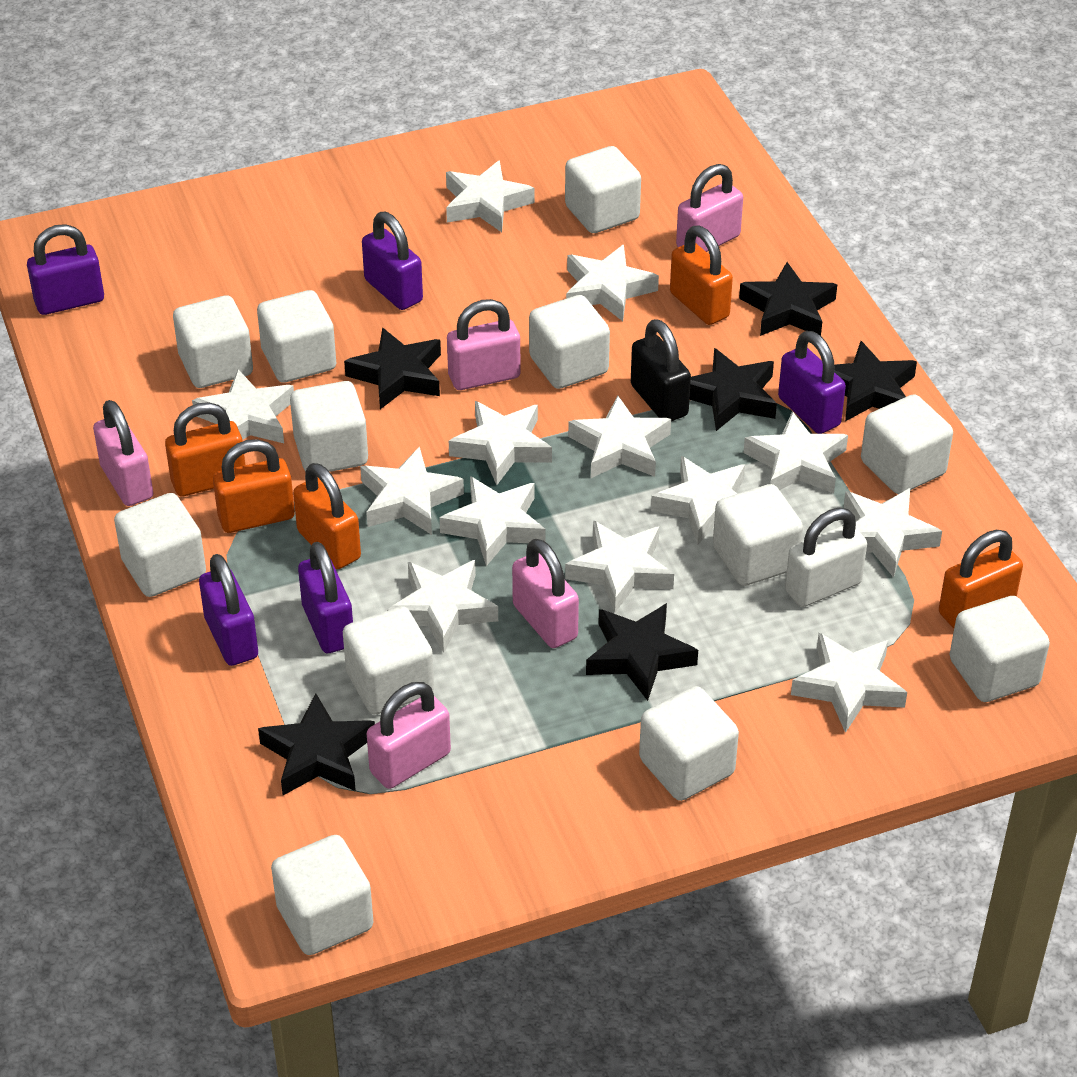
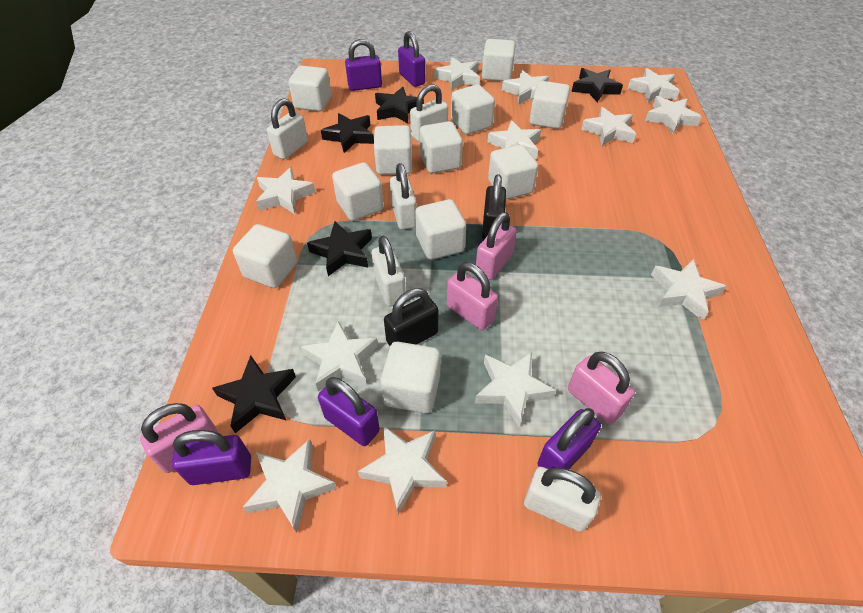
black padlock: [631,319,691,421] = 1 -> [384,288,439,346] [482,174,506,240] = 2
black star: [258,693,375,795] [344,328,441,409] [586,603,698,701] [689,348,777,431] [739,262,837,336] [834,341,917,421] = 6 -> [212,355,296,433] [307,221,372,276] [321,113,374,153] [375,87,424,123] [572,68,623,102] = 5
orange padlock: [165,402,245,497] [213,439,295,533] [293,463,361,569] [670,226,733,325] [939,530,1023,628] = 5 -> none = 0
pink padlock: [93,400,153,506] [367,682,451,789] [447,299,521,390] [512,539,579,648] [676,164,743,252] = 5 -> [140,403,218,473] [447,262,498,330] [476,212,517,280] [568,352,635,425] = 4
white cube: [114,493,206,597] [173,295,253,388] [257,290,336,383] [271,835,373,955] [290,381,368,472] [343,606,434,715] [529,295,610,389] [565,146,641,233] [639,686,739,801] [713,484,803,586] [861,394,953,494] [950,596,1050,702] = 12 -> [233,224,297,288] [289,65,331,112] [332,162,384,221] [374,125,412,175] [380,342,441,413] [415,199,466,260] [420,121,463,173] [451,84,495,134] [482,39,516,81] [488,145,538,199] [529,81,570,129] = 11
white padlock: [785,508,867,607] = 1 -> [267,98,308,159] [372,236,406,306] [390,163,417,230] [410,84,448,142] [524,467,601,532] = 5
white star: [192,369,294,443] [360,447,464,535] [387,560,498,653] [439,476,546,566] [446,160,534,232] [449,401,552,485] [565,520,674,612] [566,245,659,321] [568,396,671,478] [651,456,745,545] [744,411,848,493] [791,633,907,733] [844,488,942,578] = 13 -> [243,439,337,533] [256,167,316,214] [301,321,378,392] [358,425,447,514] [434,57,480,91] [475,352,556,427] [487,120,541,159] [502,70,549,105] [581,107,636,146] [628,68,680,103] [645,96,702,134] [651,259,726,321] = 12

